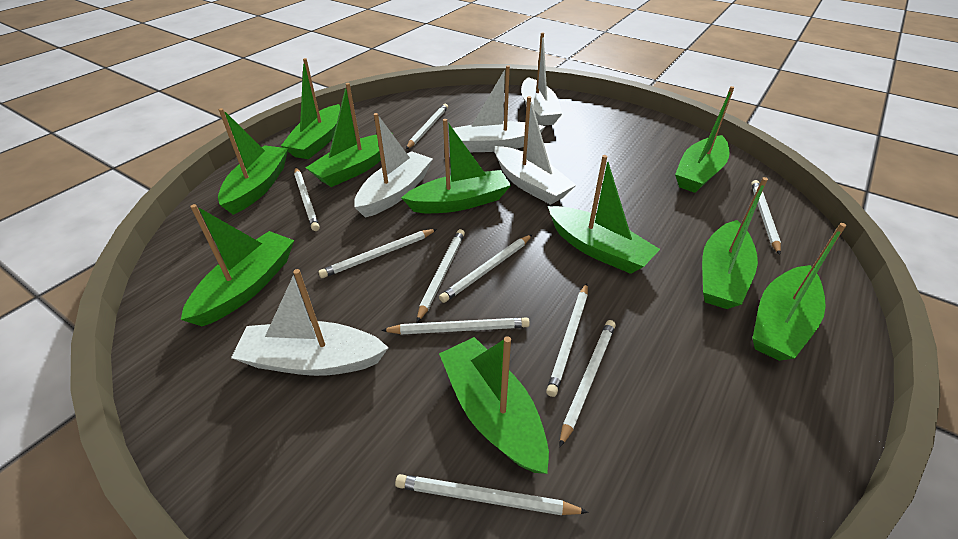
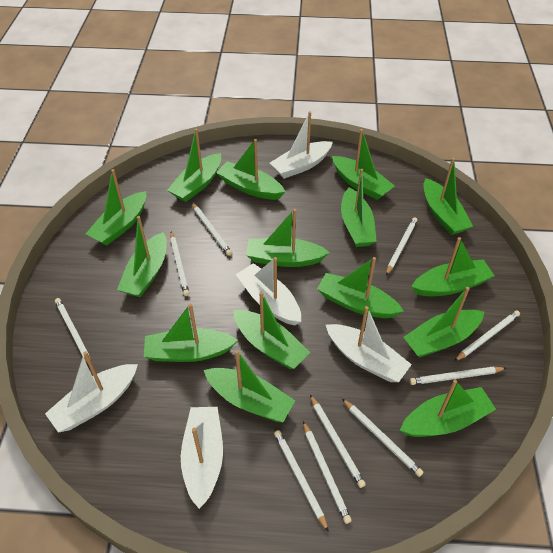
green boat: [181,204,294,326] [218,108,288,215] [281,58,340,159] [306,83,381,187] [402,119,511,213] [439,336,549,474] [548,155,660,274] [675,86,734,193] [702,177,768,309] [752,223,846,361] = 10 -> [86,169,146,245] [117,216,167,297] [144,304,238,362] [167,129,221,202] [204,350,295,422] [216,139,285,200] [233,292,310,369] [246,209,330,267] [317,257,404,318] [332,129,395,200] [341,169,377,247] [400,380,496,437] [403,287,484,357] [411,237,494,296] [424,158,473,235] = 15

